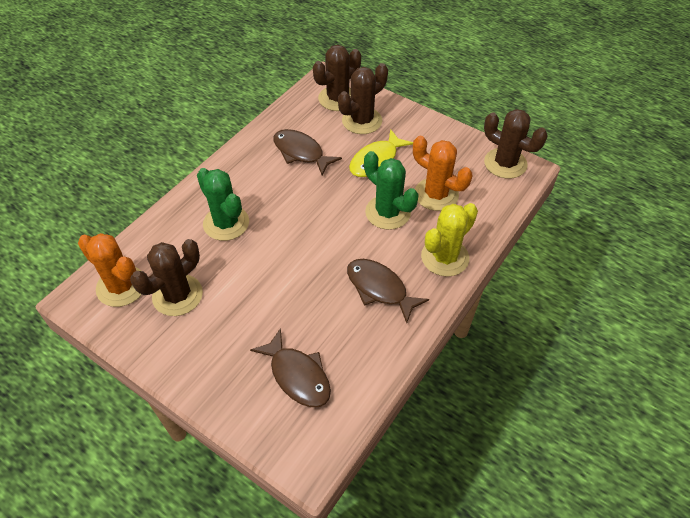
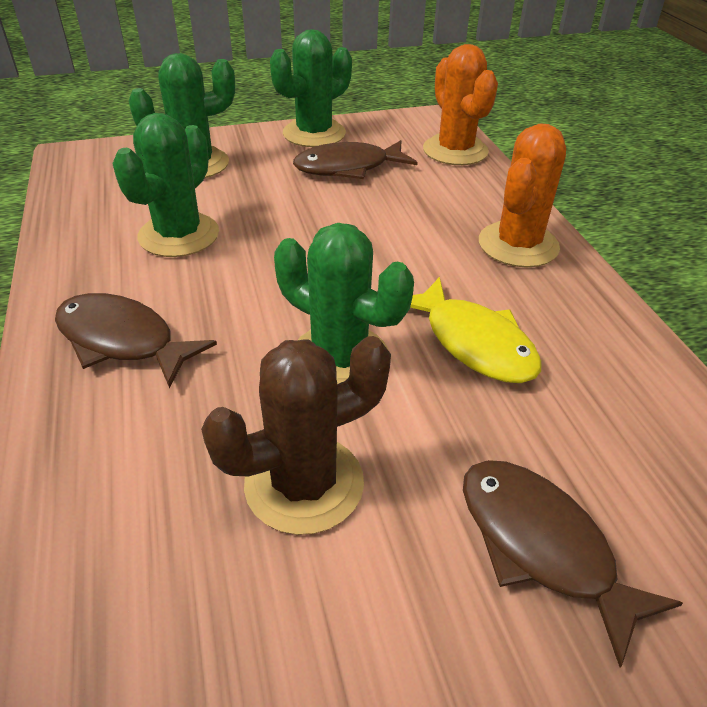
brown cactus: [130,239,203,316] [313,45,361,111] [338,63,388,134] [484,109,548,179] = 4 -> [201,336,391,535] = 1
green cactus: [197,168,249,241] [364,151,419,230] = 2 -> [112,113,219,257] [129,53,235,178] [270,29,352,147] [274,223,414,384] = 4
yellow cactus: [421,203,478,277] = 1 -> none = 0

